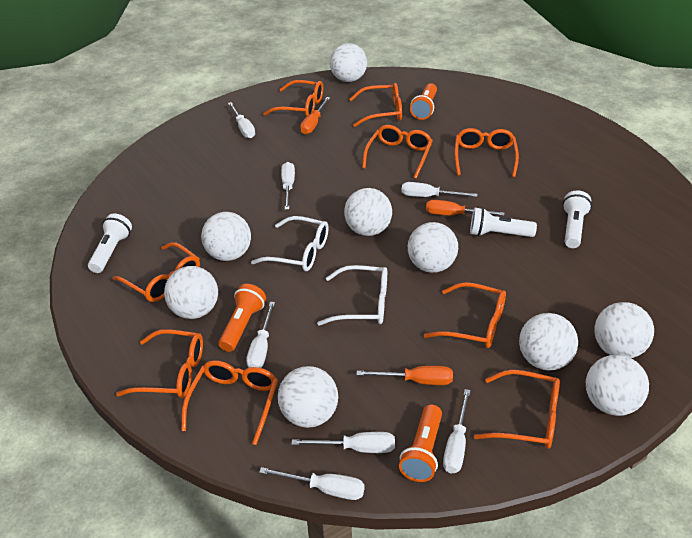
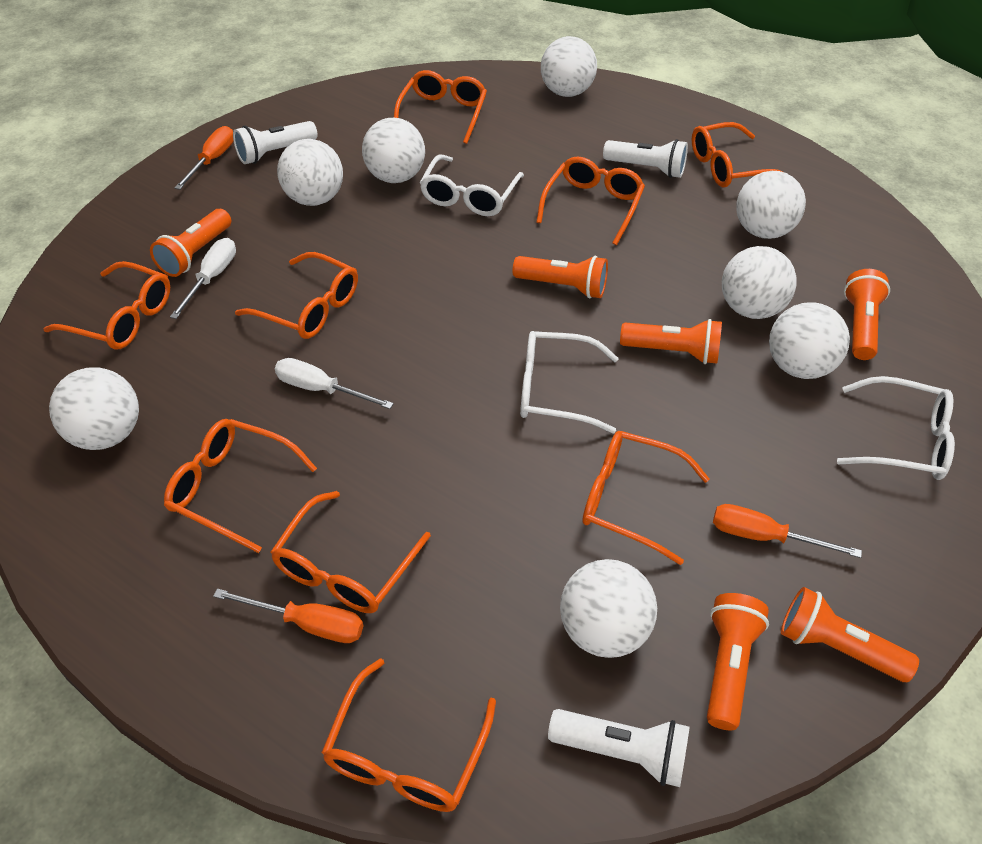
orange flashlight: [219,284,266,352] [399,404,442,482] [410,83,437,120] = 3 -> [150,209,231,277] [513,256,608,299] [620,319,722,364] [707,593,769,731] [781,587,919,682] [844,269,890,360] = 6
white ball: [164,266,218,319] [201,212,251,261] [278,366,338,428] [330,43,367,82] [344,188,392,236] [408,222,458,273] [519,313,578,371] [586,355,649,416] [594,302,654,358] = 9 -> [49,367,139,450] [277,139,343,206] [362,118,425,183] [541,36,597,97] [560,559,657,658] [722,246,797,319] [736,171,806,239] [769,302,850,379] = 8
white glasses: [251,216,329,271] [317,265,387,326] = 2 -> [419,154,524,216] [520,331,619,433] [837,376,955,480] = 3
white screwdriver: [228,102,255,138] [246,302,275,368] [259,467,365,500] [281,162,295,210] [291,432,395,453] [402,182,478,197] [443,389,471,474] = 7 -> [170,238,236,319] [275,358,394,409] = 2

